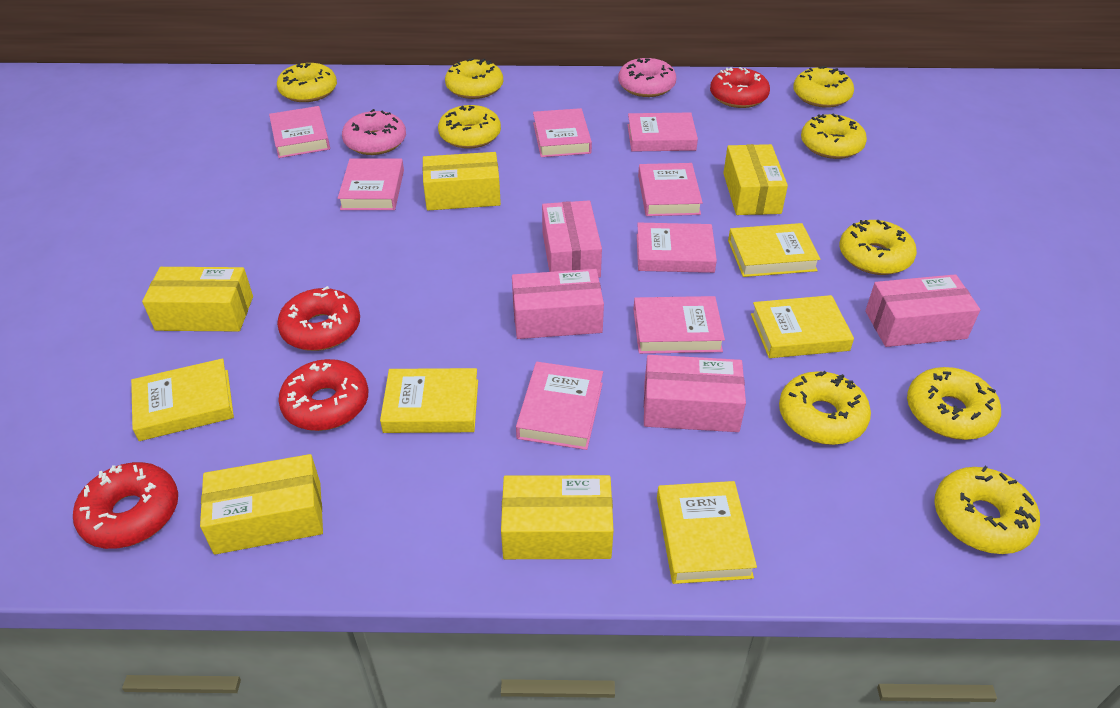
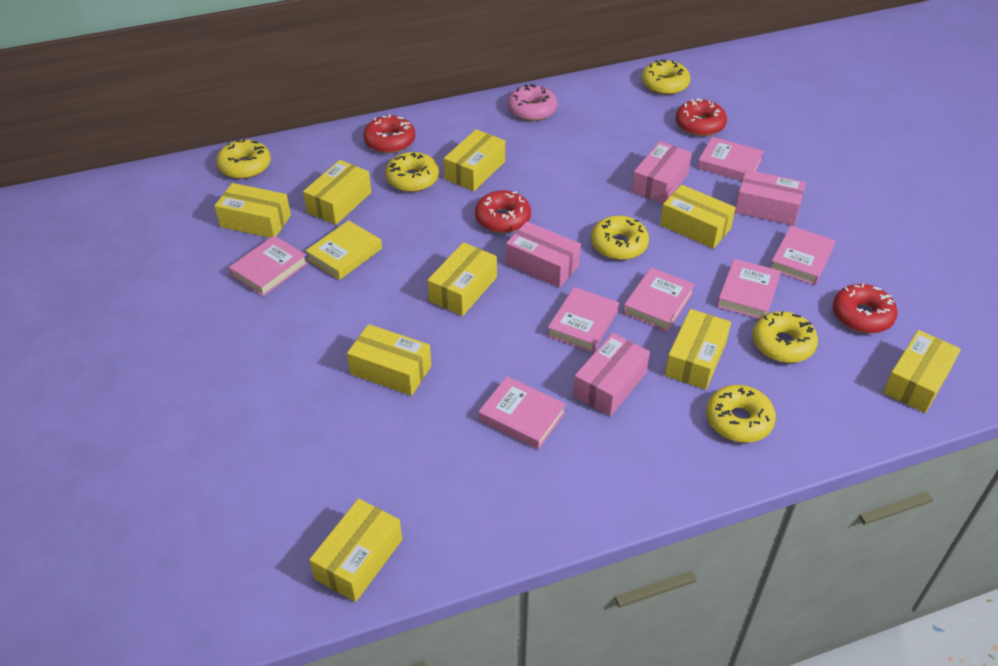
pink book: [269,106,330,158] [338,159,404,210] [516,362,603,450] [533,108,592,157] [627,113,698,152] [633,296,725,354] [637,223,717,273] [638,163,703,216] = 8 -> [229,235,308,297] [479,376,566,449] [547,287,619,353] [623,267,695,332] [697,137,764,181] [717,259,781,319] [770,226,836,285] = 7
pink donut: [342,109,406,155] [618,58,676,97] = 2 -> [508,84,557,121] = 1
yellow book: [131,358,234,441] [380,368,478,433] [657,481,757,584] [728,223,821,277] [751,295,854,358] = 5 -> [306,220,382,280] = 1
yellow box: [142,267,253,331] [200,454,323,555] [423,152,501,210] [501,475,614,559] [723,144,788,215] = 5 -> [215,183,291,238] [303,160,371,225] [309,499,402,602] [347,324,432,396] [427,242,497,316] [444,129,505,191] [660,185,736,249] [665,309,731,390] [883,330,961,413] = 9
yellow donut: [277,63,337,102] [438,105,501,149] [445,58,503,99] [779,371,871,445] [793,66,854,108] [801,114,867,159] [839,220,917,275] [907,367,1001,440] [934,466,1040,554] = 9 -> [216,139,271,179] [385,152,439,192] [591,216,649,260] [642,59,690,95] [706,385,776,443] [752,311,818,363] = 6

